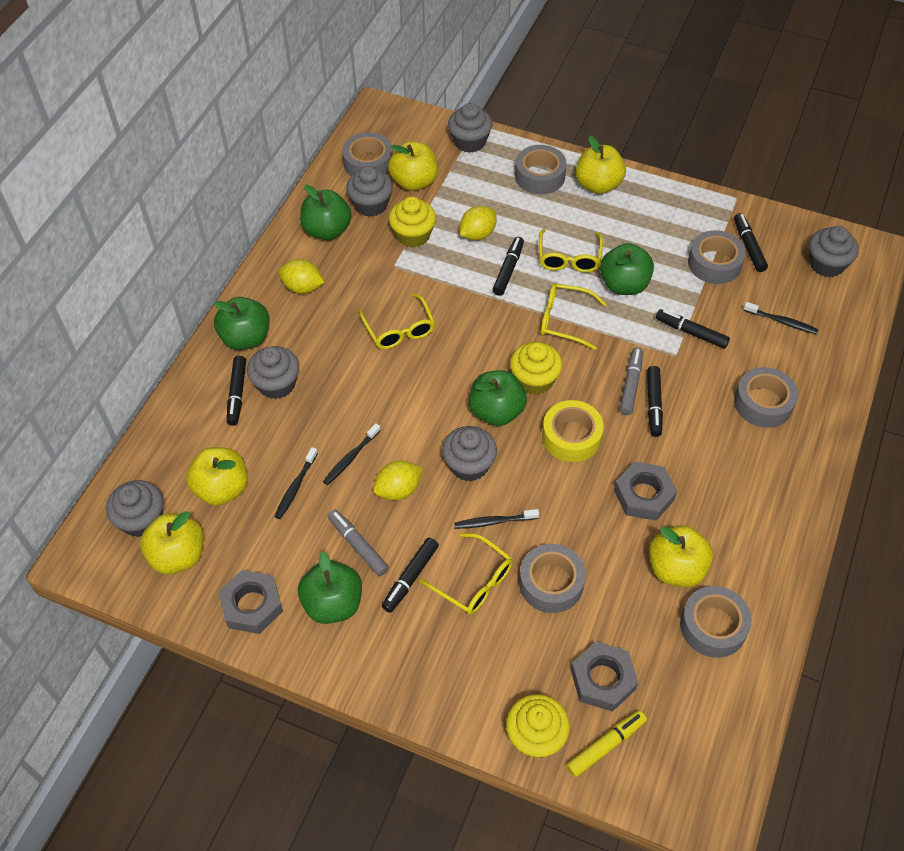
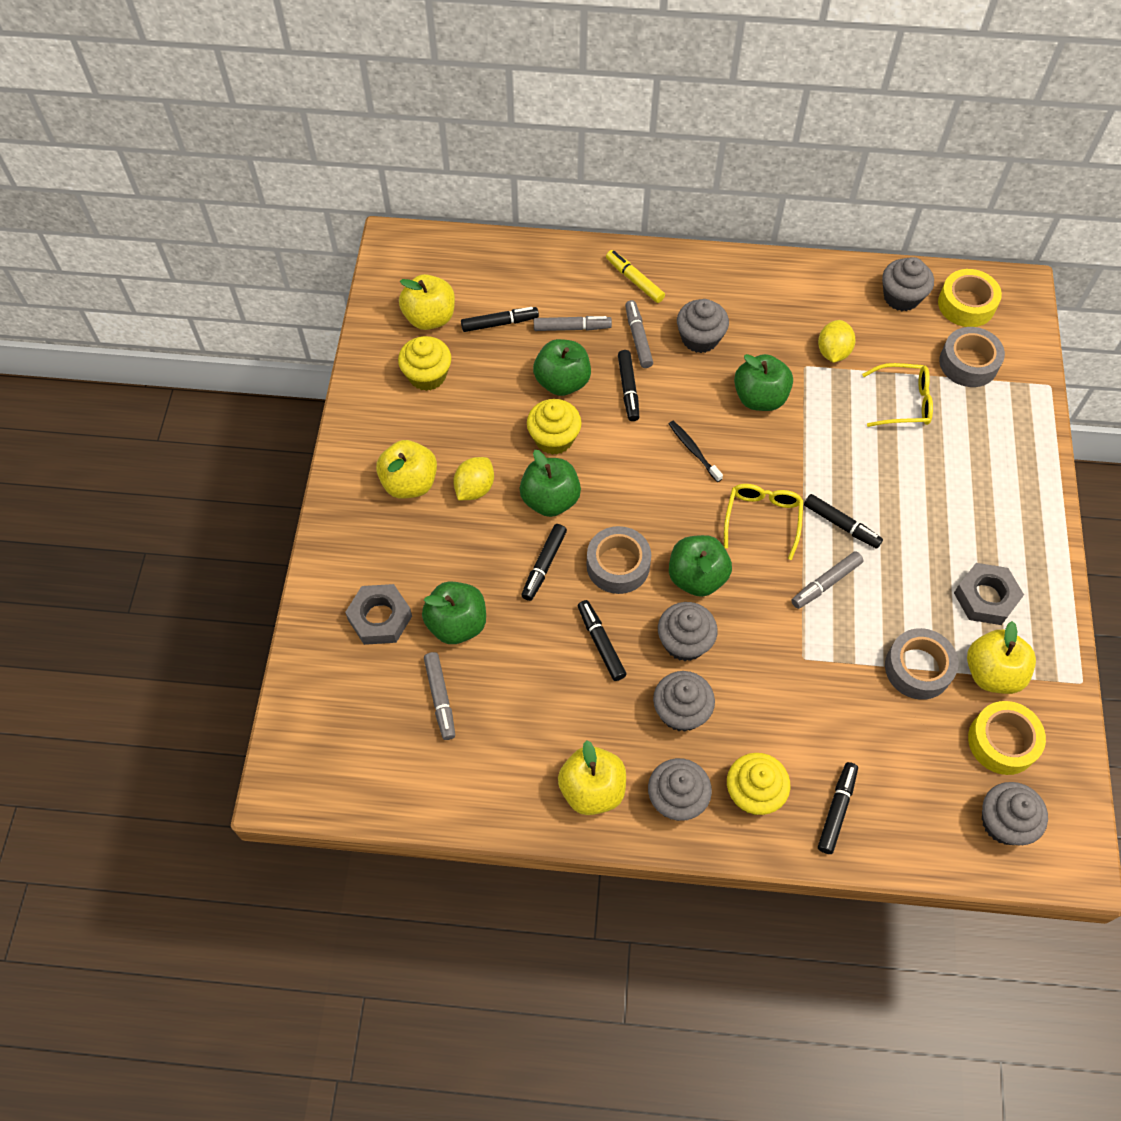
black toothbrush: [274,447,318,519] [323,423,381,485] [454,509,539,529] [743,302,819,334] = 4 -> [669,421,723,482] = 1
grey marker: [328,510,389,576] [620,347,643,415] = 2 -> [424,652,455,740] [534,316,612,331] [625,300,653,368] [791,551,863,609] = 4
grey nut: [218,570,283,634] [571,642,638,712] [614,462,677,521] = 3 -> [345,584,412,645] [954,563,1024,625] = 2
grey tape: [342,132,393,176] [515,145,567,194] [519,544,586,613] [680,586,752,658] [688,230,746,284] [734,367,798,428] = 6 -> [586,526,651,594] [885,628,959,700] [939,327,1005,387] = 3
yellow apple: [140,511,204,574] [186,447,248,506] [388,142,438,191] [576,136,626,194] [649,525,713,587] = 5 -> [376,440,437,499] [399,274,455,330] [558,740,626,815] [967,621,1036,694] = 4
yellow glasses: [359,293,435,349] [419,533,513,615] [539,229,603,273] [541,283,606,350] = 4 -> [724,484,803,560] [862,363,933,427] = 2
yellow lemon: [279,259,324,294] [373,461,423,500] [460,206,497,240] = 3 -> [453,457,494,500] [818,320,856,363] = 2
yellow tape: [542,400,604,462] = 1 -> [938,269,1002,327] [968,701,1046,775] = 2

